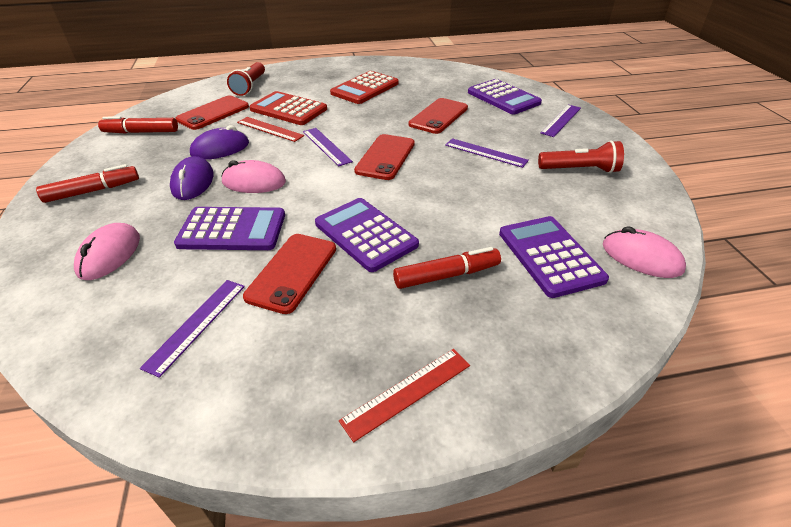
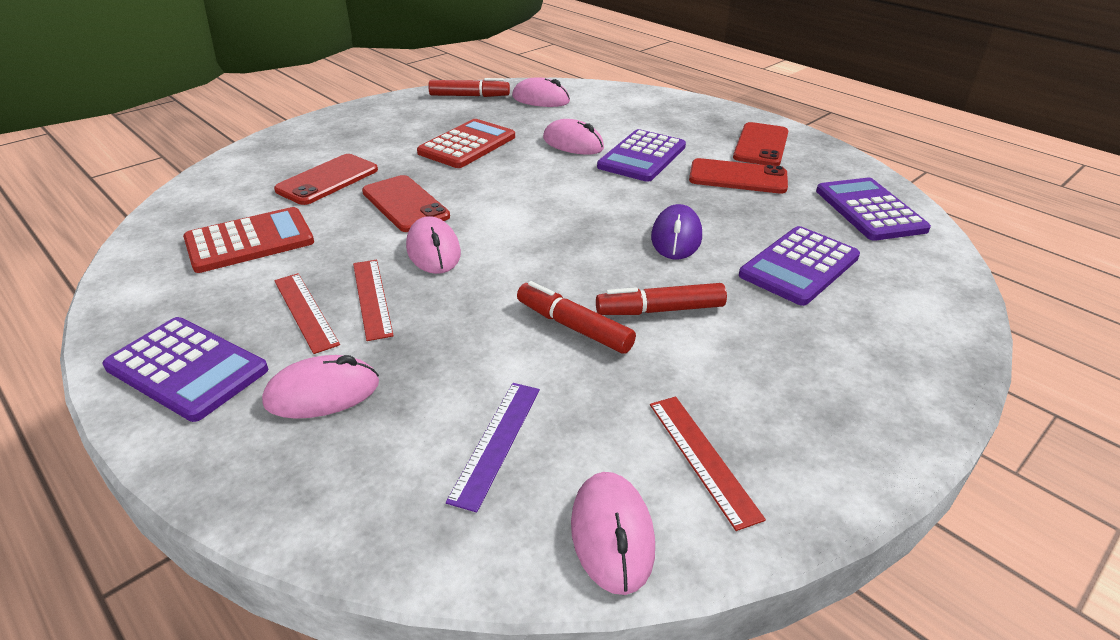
pink mouse: [74,223,140,280] [221,160,286,193] [603,226,686,278] = 3 -> [262,355,379,419] [406,216,461,274] [512,77,570,107] [543,119,604,155] [571,472,655,595] = 5
purple mouse: [170,156,214,200] [190,125,249,160] = 2 -> [651,204,702,259] = 1
purple ruler: [140,280,245,378] [303,128,353,166] [446,138,529,168] [540,105,581,137] = 4 -> [446,383,540,512] = 1
red flashlight: [227,62,265,96] [538,140,624,173] = 2 -> none = 0
red ruler: [237,117,304,142] [339,349,470,442] = 2 -> [274,273,340,354] [353,260,394,341] [650,397,766,531] = 3

